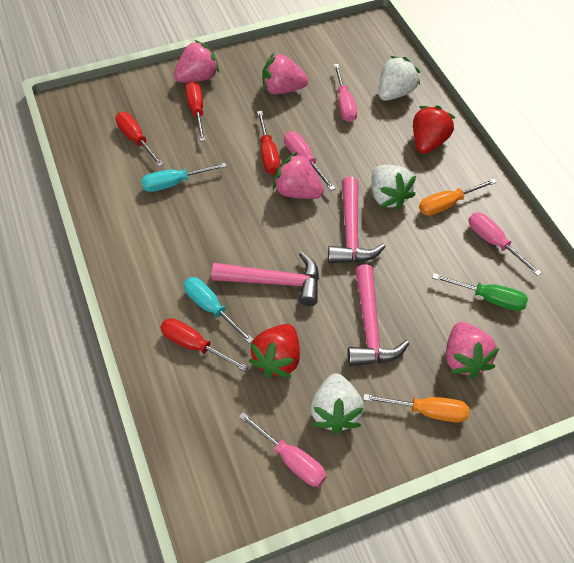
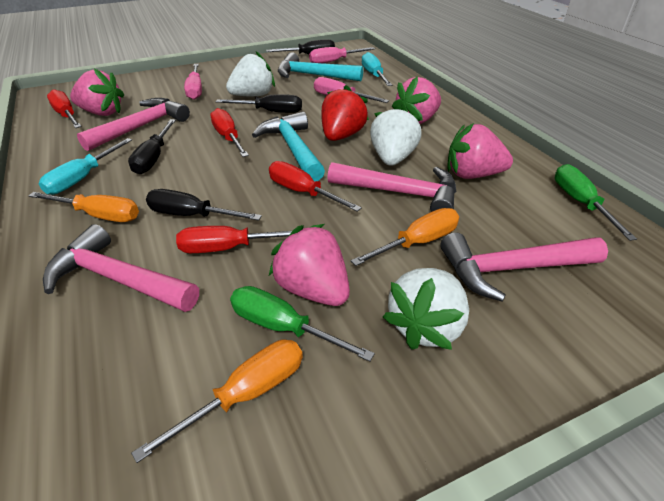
black screwdriver: none = 0 -> [128,119,176,174] [146,189,262,221] [216,94,302,113] [266,39,335,55] = 4
green screwdriver: [432,273,528,311] = 1 -> [230,286,375,362] [555,164,637,241] = 2
orange screwdriver: [363,394,469,423] [419,179,497,216] = 2 -> [28,192,139,222] [131,339,303,463] [351,208,459,266] = 3
pink hammer: [211,252,319,306] [328,177,385,263] [348,264,409,366] = 3 -> [43,224,199,312] [77,98,190,151] [327,162,457,212] [440,233,608,302] = 4
pink screwdriver: [239,412,327,487] [284,131,336,191] [334,64,357,122] [468,212,542,276] = 4 -> [184,64,202,100] [309,47,375,63] [314,77,389,103] = 3
red strawberry: [249,324,300,378] [413,106,456,154] = 2 -> [321,85,369,141] = 1
turquoise hammer: none = 0 -> [252,111,325,181] [278,52,363,81] = 2

